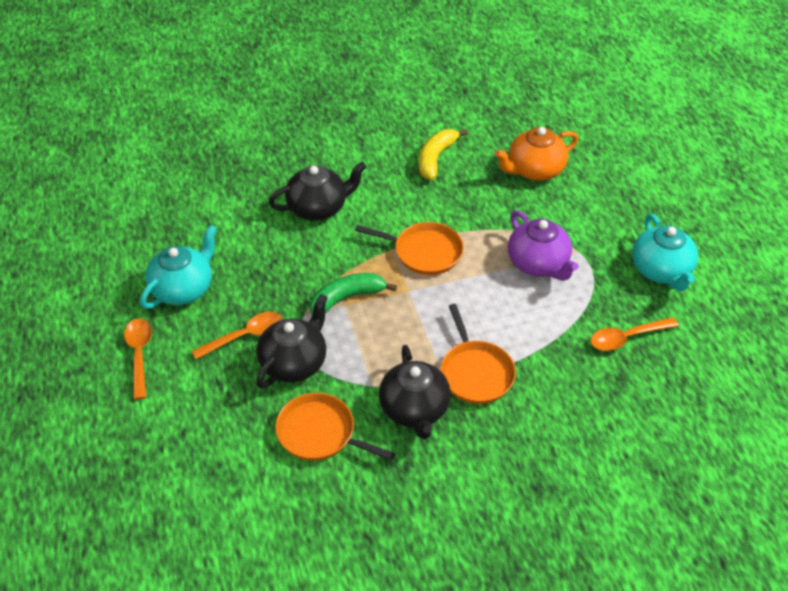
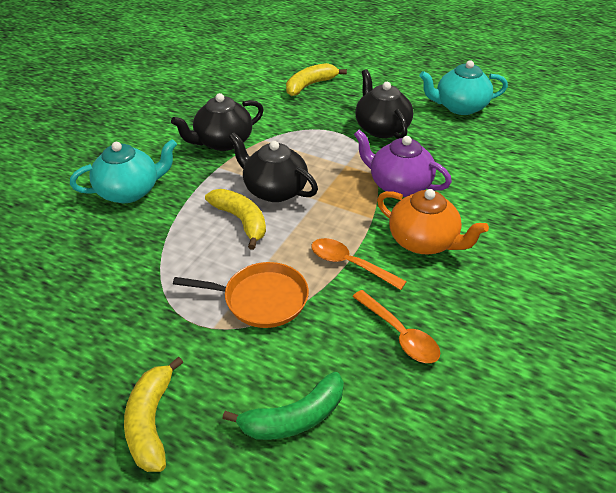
orange pan: [275,393,395,461] [355,222,464,275] [440,304,516,404] = 3 -> [173,262,309,328] = 1
orange spoon: [124,318,152,400] [191,312,283,360] [590,317,679,351] = 3 -> [311,238,407,290] [352,290,441,363] = 2
yellow banana: [419,129,468,180] = 1 -> [124,356,183,472] [205,189,266,250] [286,63,347,96] = 3

